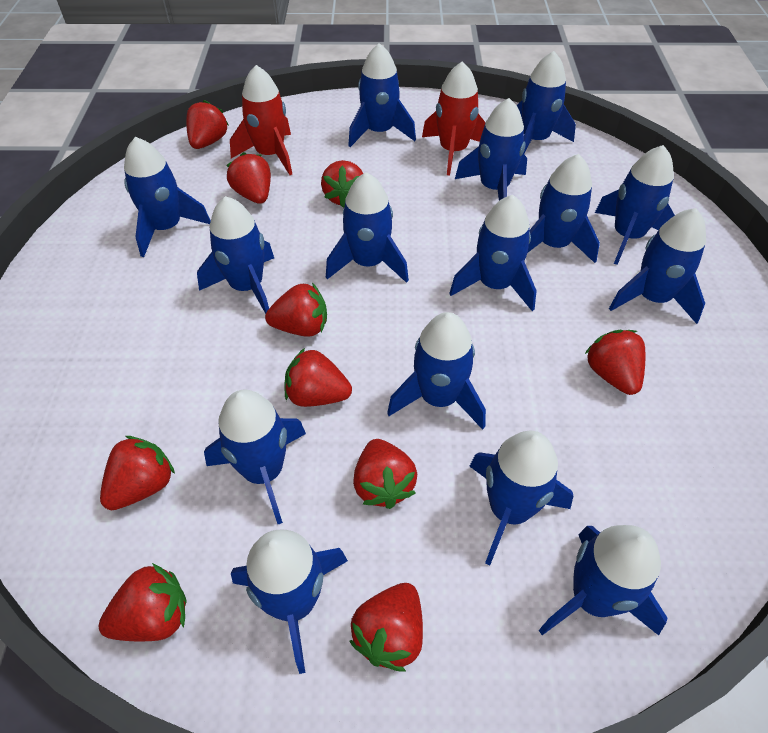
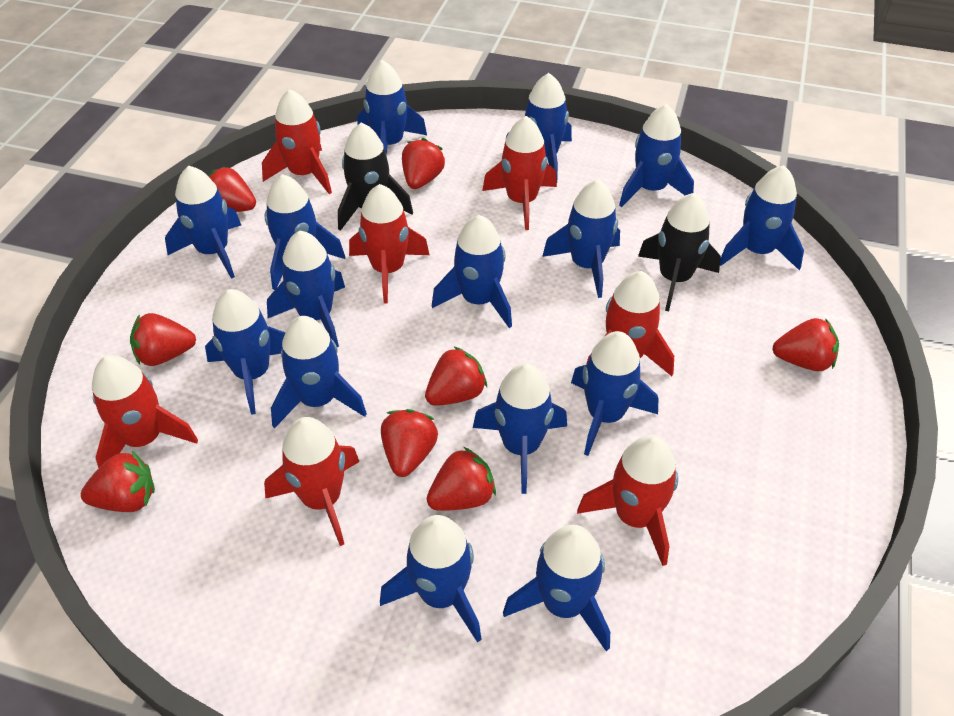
black rocket: none = 0 -> [338,122,413,231] [638,193,721,311] = 2
red rocket: [230,65,292,175] [422,61,486,175] = 2 -> [92,355,198,468] [262,89,332,194] [264,417,359,546] [349,184,430,303] [482,116,557,230] [577,435,678,566] [586,271,674,376] = 7
red strawberry: [99,563,186,641] [100,436,175,510] [186,100,229,149] [226,152,271,204] [265,283,327,337] [284,348,352,407] [321,160,363,208] [349,583,423,672] [353,439,417,509] [585,330,645,395] = 10 -> [81,451,155,512] [130,313,196,366] [209,166,256,212] [381,409,438,477] [402,138,445,189] [425,347,487,406] [427,447,496,511] [772,318,839,371] = 8

